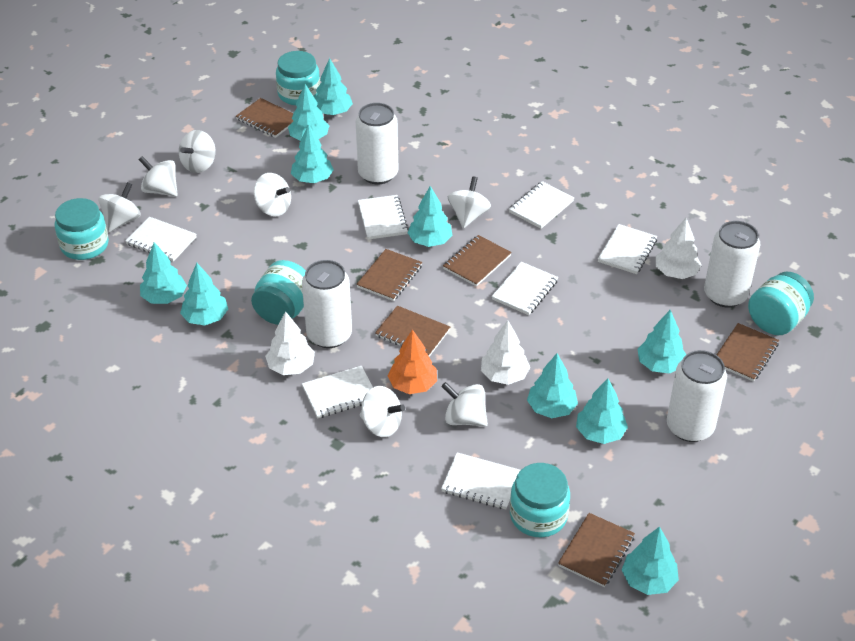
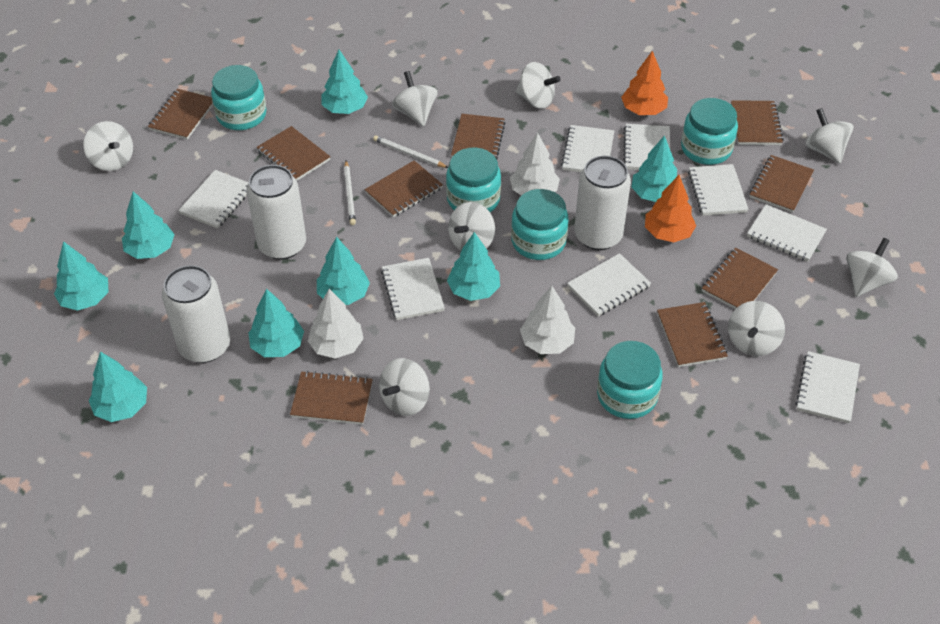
brown notebook: [236,98,293,138] [356,249,422,301] [375,305,450,357] [443,235,512,287] [558,513,635,587] [717,323,779,382] = 6 -> [148,89,213,140] [257,126,330,181] [290,371,373,425] [365,161,443,217] [451,114,506,160] [657,302,728,367] [702,248,778,309] [731,100,784,145] [749,155,814,213] = 9
orange tree: [388,329,437,394] = 1 -> [621,51,668,115] [645,175,696,242] = 2
turquoise tree: [140,242,187,304] [180,263,228,325] [288,84,329,141] [291,124,334,183] [314,58,353,115] [407,186,452,247] [527,353,578,418] [576,378,628,444] [622,526,679,595] [638,310,686,374] = 10 -> [54,241,108,311] [89,352,147,422] [122,191,175,259] [249,288,304,357] [317,237,370,305] [321,50,368,114] [447,232,500,301] [631,135,677,202] = 8
white can: [302,260,352,348] [356,103,398,185] [667,350,727,442] [704,221,760,308] = 4 -> [162,265,230,363] [246,165,306,260] [574,156,631,250] = 3
white notebook: [125,217,197,262] [302,366,373,418] [358,195,409,240] [441,452,521,510] [491,262,558,315] [509,181,574,229] [598,224,657,274] = 7 -> [178,170,249,229] [381,258,445,320] [561,125,614,172] [567,253,651,316] [623,124,670,170] [688,164,749,216] [747,204,827,262] [795,351,860,423] = 8
white pencil: none = 0 -> [344,161,356,225] [373,136,448,168] = 2
white spinning top: [98,182,141,232] [138,156,178,197] [179,130,215,173] [254,173,291,216] [360,386,405,437] [441,382,488,426] [448,176,491,228] = 7 -> [83,121,133,171] [379,358,430,416] [392,71,438,126] [448,202,495,251] [516,62,561,109] [728,301,785,356] [805,108,853,164] [846,238,898,297] = 8

